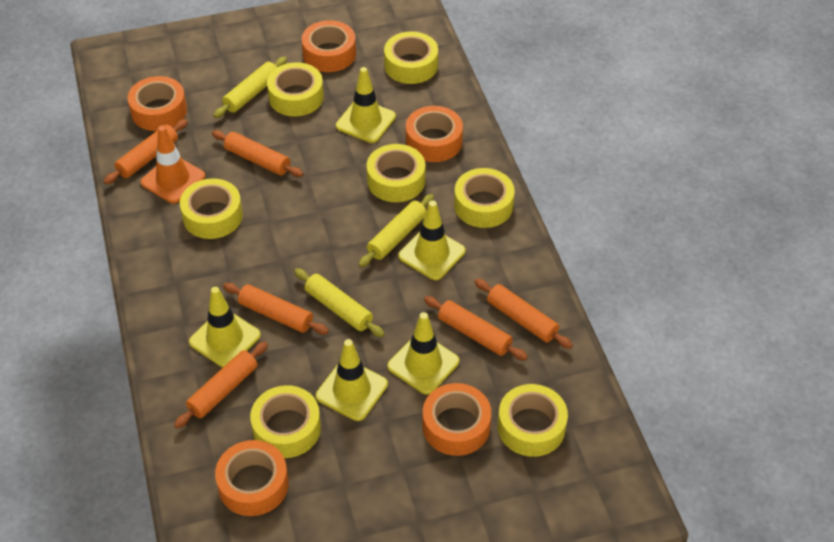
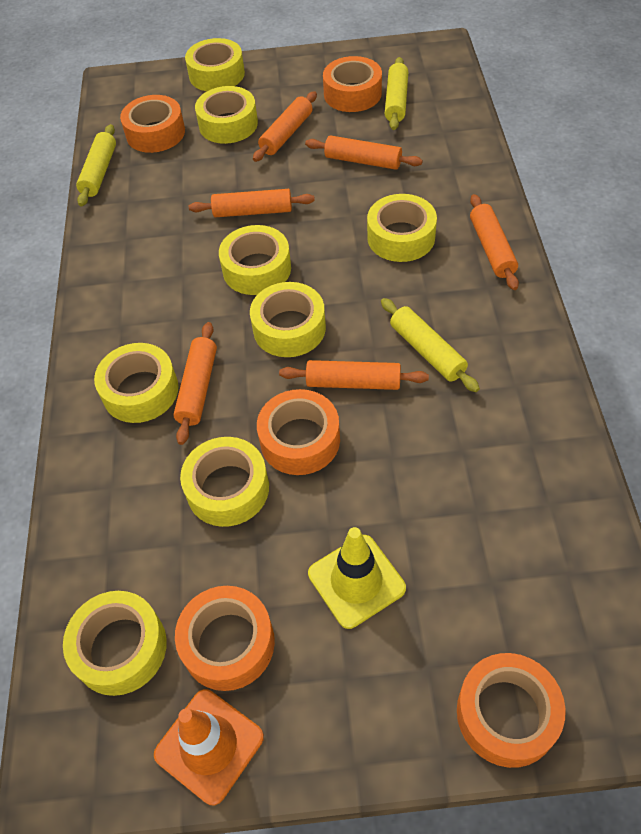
yellow tape: [180,178,243,239] [250,385,321,458] [267,62,324,116] [367,144,425,202] [384,32,438,84] [454,168,515,228] [498,384,568,457] = 7 -> [63,591,167,696] [94,343,178,423] [180,437,269,527] [185,38,245,91] [195,86,258,144] [219,225,291,295] [250,282,326,357] [367,194,437,262] = 8
yellow traffic cone: [189,287,261,368] [316,339,388,421] [336,67,396,143] [388,312,459,394] [398,200,465,280] = 5 -> [308,527,406,629] = 1

